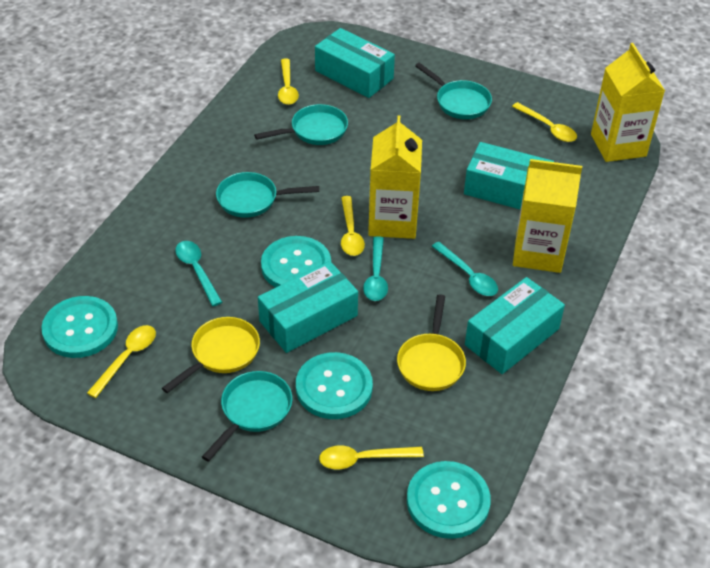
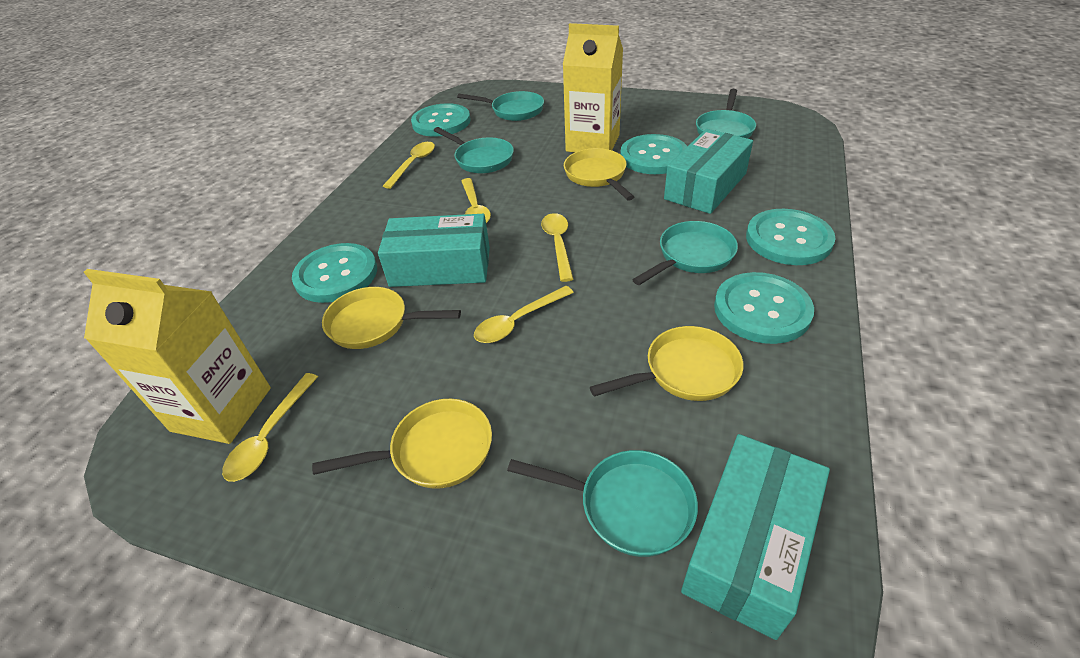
turquoise box: [258,261,358,353] [315,28,395,98] [464,142,554,209] [465,277,565,374] = 4 -> [378,214,490,287] [664,129,753,214] [681,434,830,640] = 3
turquoise button: [41,296,118,358] [261,236,331,288] [296,352,373,419] [407,461,491,539] = 4 -> [292,243,377,303] [411,103,471,137] [620,134,687,174] [714,272,814,344] [746,209,836,265] = 5
turquoise pan: [202,371,292,462] [216,172,319,218] [254,104,348,145] [415,63,492,119] = 4 -> [433,127,514,173] [457,91,544,121] [507,450,698,557] [632,221,738,285] [696,89,756,139] = 5
turquoise spoon: [175,241,222,306] [363,236,388,301] [432,242,498,296] = 3 -> none = 0
yellow carton: [368,115,422,239] [513,159,582,273] [591,43,665,162] = 3 -> [84,269,271,444] [563,23,623,152] = 2
yellow pan: [162,317,260,393] [397,294,466,391] = 2 -> [312,399,492,489] [322,287,461,349] [564,148,634,200] [590,326,743,401] = 4

